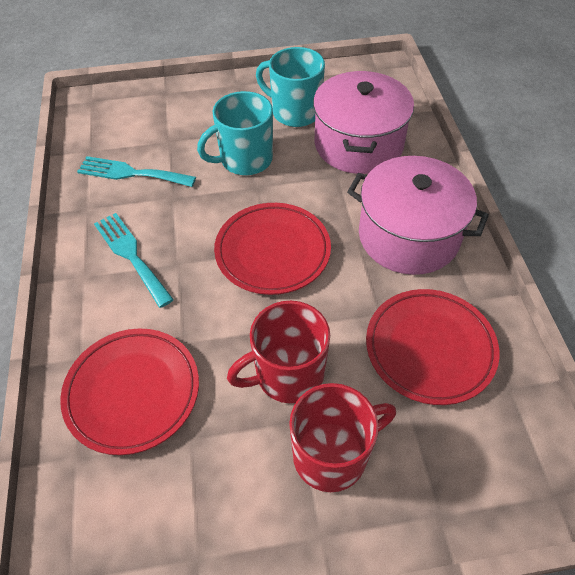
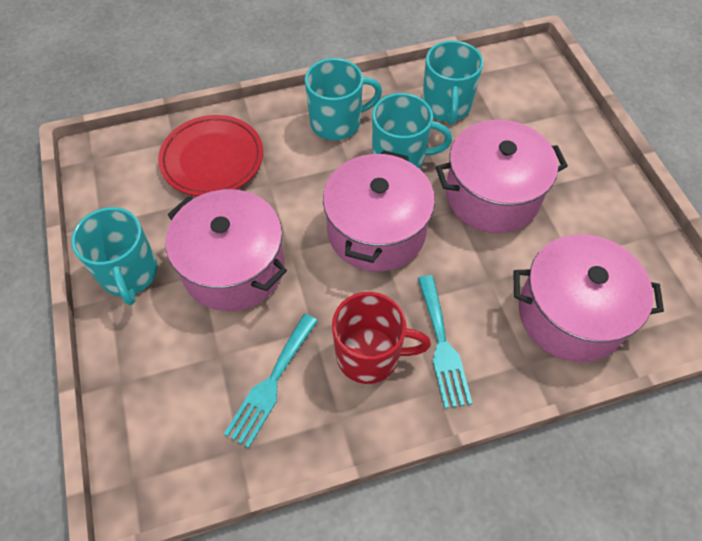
pink pot: [313,71,414,174] [347,156,489,275] = 2 -> [165,189,287,311] [323,150,435,272] [436,120,568,233] [513,234,664,362] = 4
red mug: [227,301,330,403] [289,383,396,492] = 2 -> [332,292,431,384] = 1
red plate: [60,329,199,455] [214,203,331,295] [366,289,499,405] = 3 -> [158,115,263,196] = 1
turquoise mug: [197,91,273,175] [256,47,325,127] = 2 -> [71,207,158,305] [305,58,382,140] [372,93,452,169] [422,41,483,125] = 4

